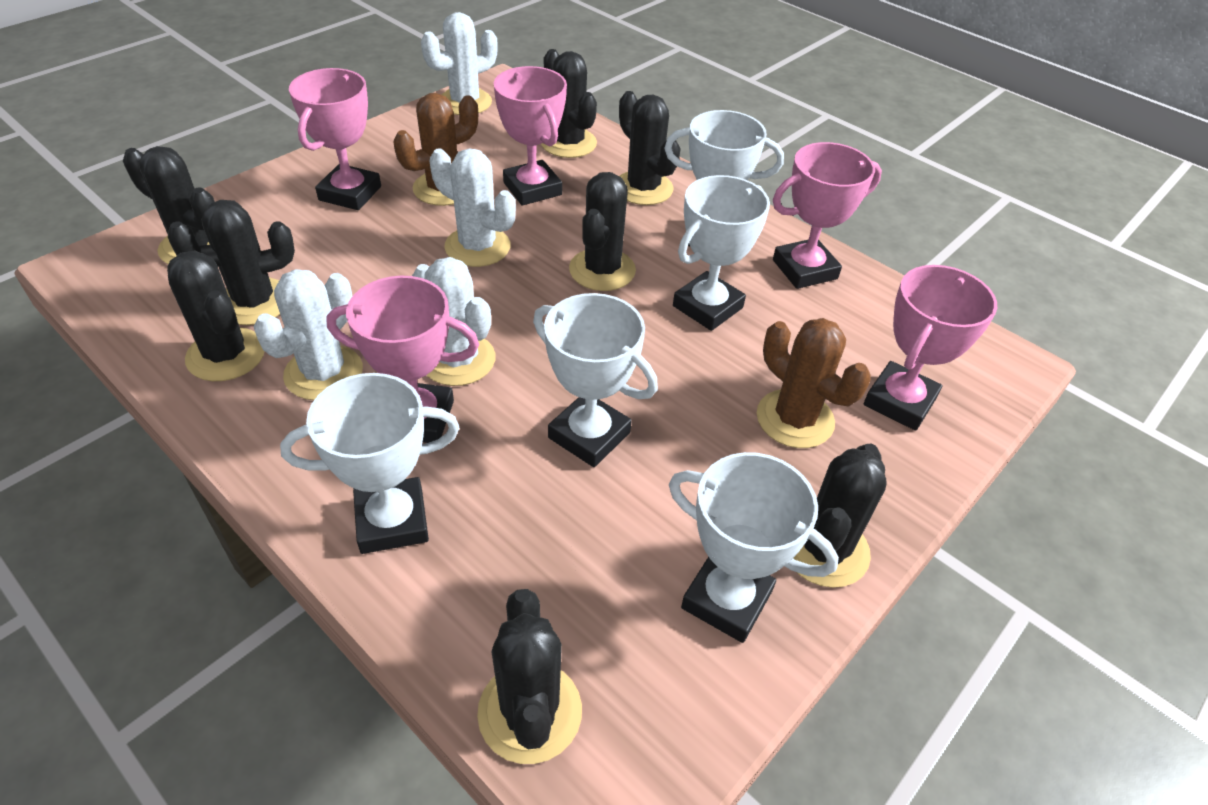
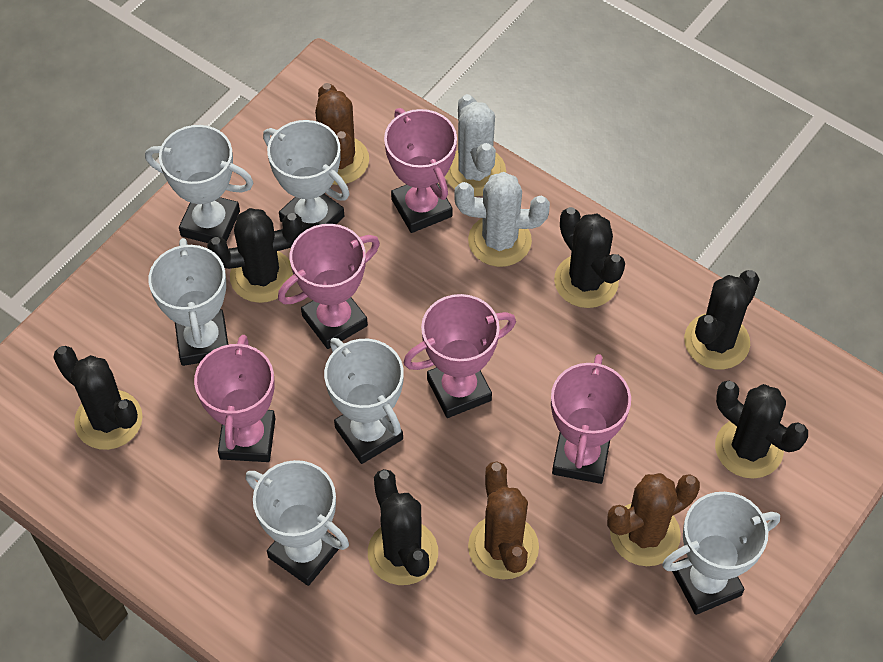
black cactus: [123,146,215,264] [167,250,265,381] [168,200,295,325] [477,589,582,764] [541,49,597,158] [569,172,636,291] [619,91,681,205] [793,444,887,588] = 8 -> [53,346,143,450] [207,208,303,303] [368,469,438,585] [554,207,625,308] [684,270,760,370] [715,381,808,479] = 6
brown cactus: [393,93,478,206] [757,318,871,448] = 2 -> [315,83,369,185] [468,461,539,580] [607,473,700,566] = 3
white cactus: [254,269,363,400] [412,257,495,386] [421,12,498,115] [430,148,516,267] = 4 -> [445,94,506,196] [454,172,550,267] = 2
white trophy: [280,373,459,554] [533,293,658,467] [664,110,784,246] [669,452,839,643] [673,175,770,331] = 5 -> [145,125,254,243] [149,238,228,366] [246,460,349,586] [263,120,349,232] [324,338,404,464] [662,492,780,615] = 6

